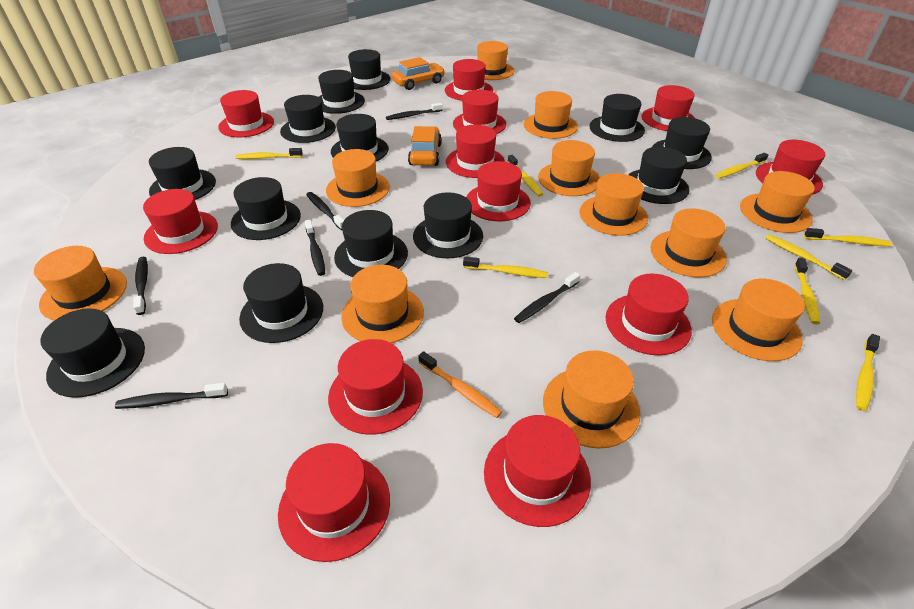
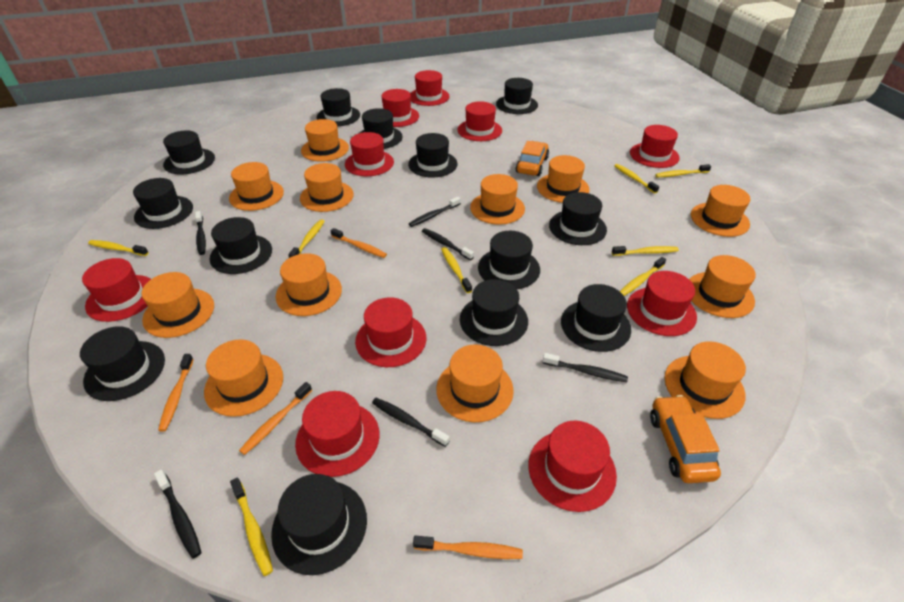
orange hat: [34,246,127,320] [326,149,390,207] [341,265,424,343] [477,41,514,80] [524,91,578,139] [538,140,600,196] [543,350,640,448] [580,173,648,236] [651,208,727,277] [712,279,805,361] [740,171,815,233] = 11 -> [141,272,214,338] [204,339,283,417] [229,162,284,211] [276,253,342,316] [300,163,354,212] [301,119,349,162] [436,345,514,422] [470,174,525,225] [537,155,590,203] [664,341,746,419] [689,255,756,318] [691,185,750,237] = 12
orange toothbrush: [418,351,502,418] = 1 -> [158,354,194,432] [239,382,312,455] [331,228,387,258] [413,536,523,559] = 4
red hat: [143,189,218,254] [218,90,274,137] [278,443,390,562] [328,339,423,435] [445,59,493,101] [446,125,505,178] [453,90,506,134] [466,161,531,221] [484,415,591,527] [605,274,692,355] [641,85,695,131] [756,140,825,195] = 12 -> [82,258,151,322] [295,391,380,477] [345,132,394,176] [355,297,426,367] [382,89,419,127] [410,70,450,106] [457,101,502,141] [528,421,617,512] [627,271,697,336] [630,125,680,168] = 10

